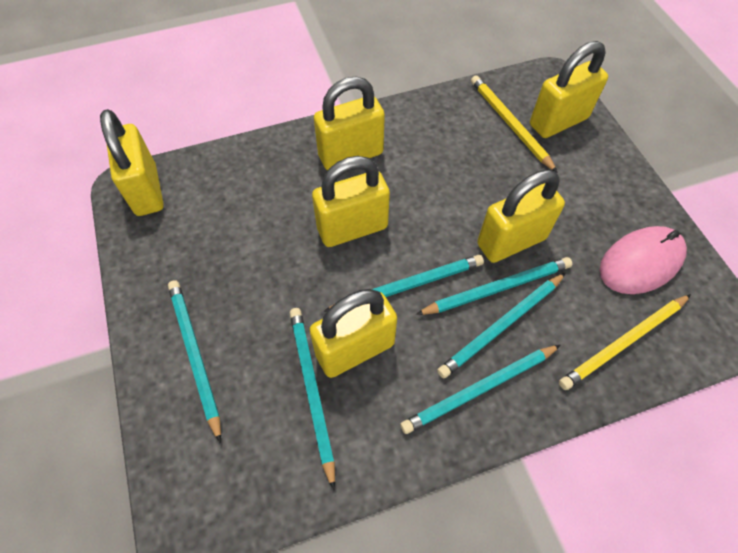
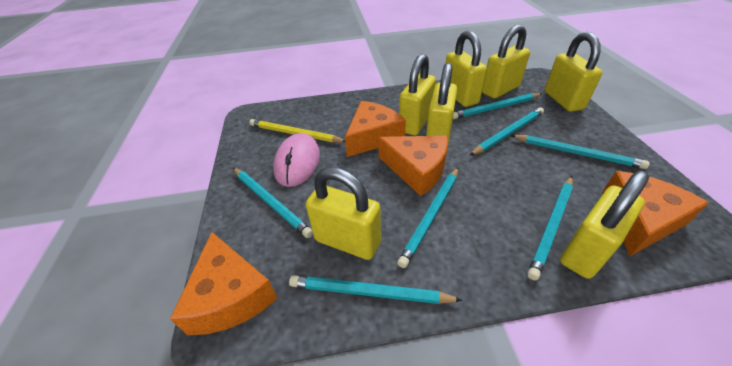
orange cheese: none = 0 -> [170,232,277,335] [345,101,406,157] [378,136,448,196] [602,171,709,256] = 4
turquoise pencil: [168,280,221,443] [290,308,335,490] [323,255,484,312] [400,345,561,434] [416,257,572,315] [437,273,566,378] = 6 -> [233,168,313,238] [289,275,463,304] [397,167,458,268] [453,93,542,119] [469,107,544,156] [510,135,650,169] [527,176,573,280] = 7
yellow padlock: [100,109,164,216] [309,289,397,378] [312,156,390,247] [314,77,385,170] [477,170,565,263] [530,41,608,138] = 6 -> [306,167,381,260] [399,54,436,136] [426,63,457,144] [445,31,487,107] [482,25,530,99] [545,32,602,112] [560,171,649,279] = 7
yellow pencil: [471,75,558,173] [559,294,691,390] = 2 -> [249,119,345,143] = 1

